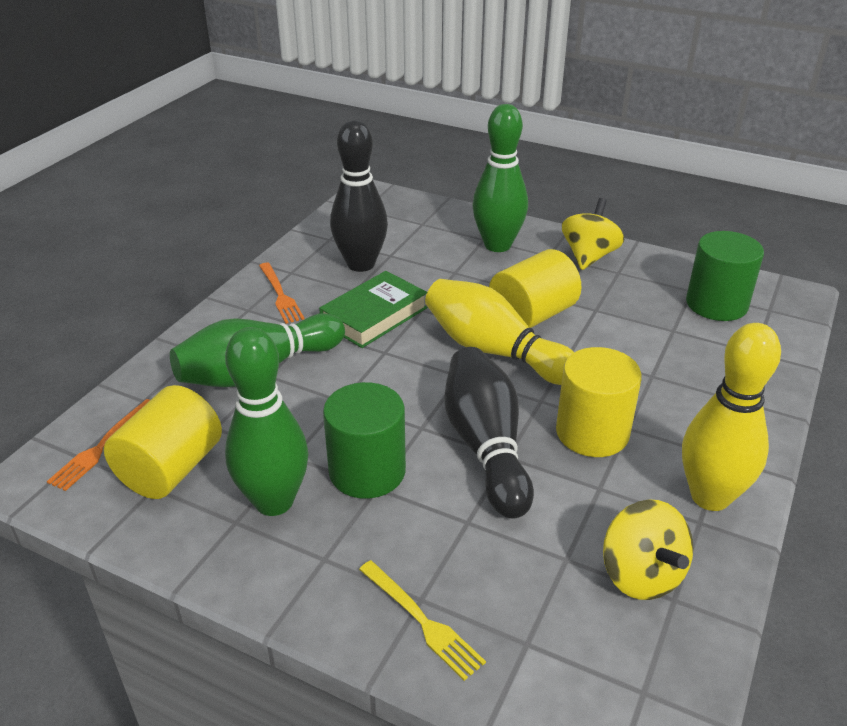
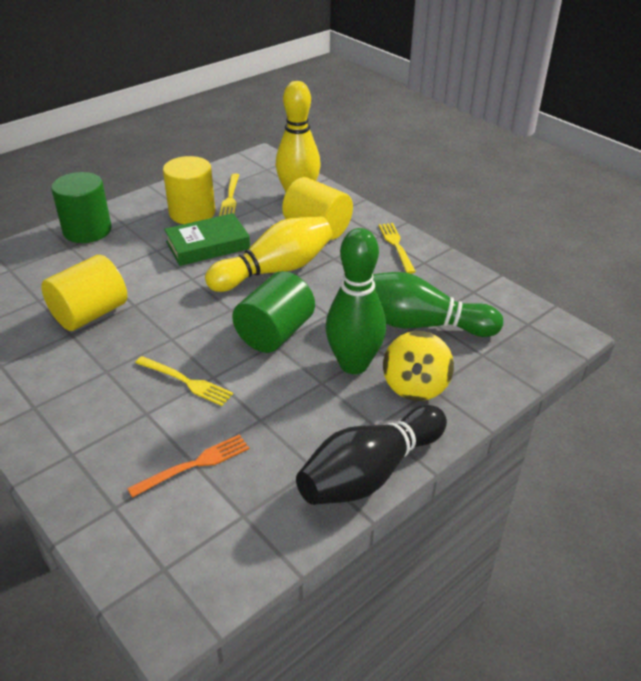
black bowling pin: [330,120,388,272] [445,347,534,519] = 2 -> [296,405,447,505] = 1
green bowling pin: [170,313,345,387] [225,327,308,516] [472,104,528,252] = 3 -> [326,228,386,374] [373,272,503,337] = 2
orange fork: [47,399,150,491] [259,263,304,324] = 2 -> [127,434,249,498] = 1
yellow fork: [359,560,486,681] = 1 -> [135,356,233,406] [219,173,239,216] [379,223,416,274] = 3
yellow spinning top: [562,198,624,270] [603,499,693,600] = 2 -> [383,331,454,401] = 1

